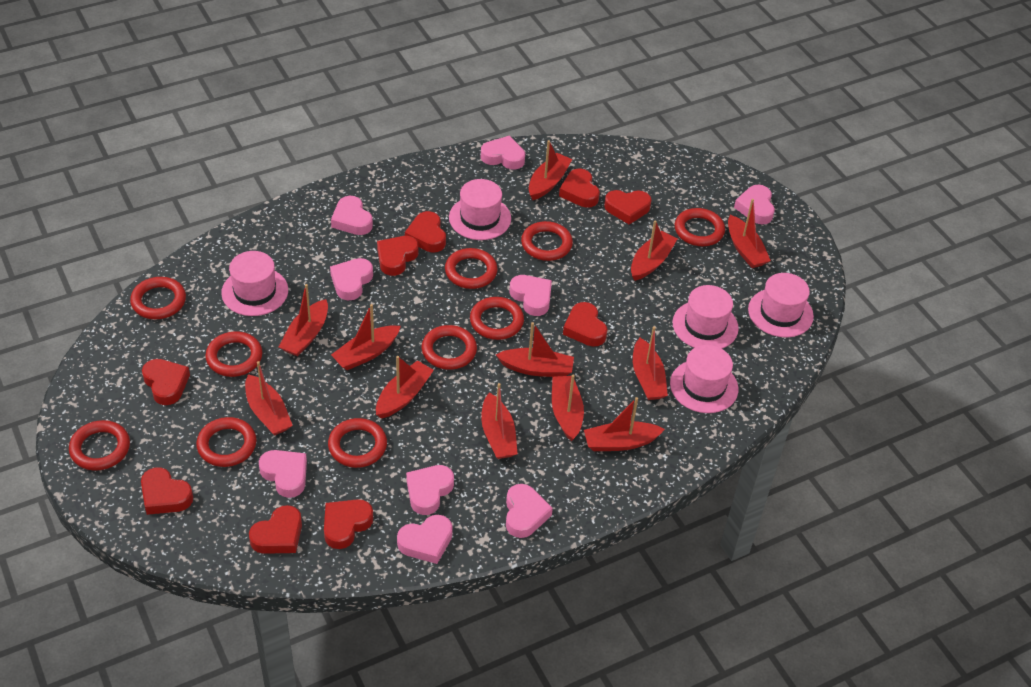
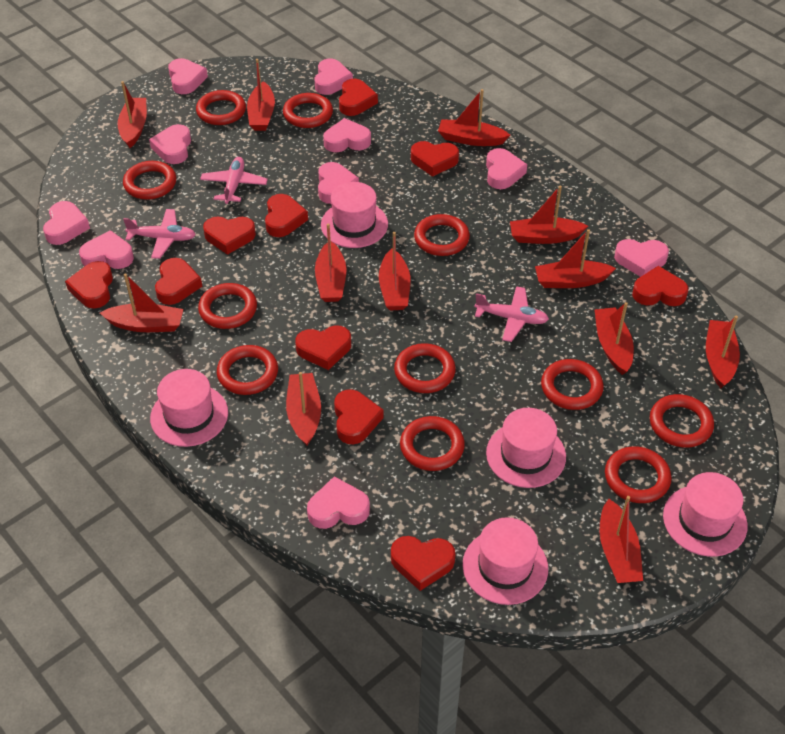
pink heart: [259,450,307,498] [330,258,373,300] [331,196,373,235] [397,515,453,564] [406,465,454,515] [481,136,525,170] [506,484,553,538] [510,275,552,316] [734,185,775,224] = 9 -> [43,201,90,245] [79,230,134,269] [149,124,191,164] [168,58,208,94] [307,476,370,529] [314,58,353,95] [318,162,359,204] [323,118,371,152] [486,148,527,189] [614,239,669,277] = 10
pink plane: none = 0 -> [123,209,196,259] [200,157,268,204] [474,286,549,342] = 3
red heart: [141,467,193,515] [142,359,190,405] [249,505,302,554] [324,499,373,549] [377,236,419,276] [405,211,446,252] [559,169,600,208] [563,302,607,347] [604,190,652,225] = 9 -> [65,261,113,308] [155,258,202,305] [203,216,256,255] [265,194,308,237] [295,326,351,370] [334,389,384,444] [339,79,378,116] [391,536,455,591] [411,141,459,177] [632,266,689,306] = 10
red ring: [69,420,130,471] [130,277,186,319] [196,417,257,467] [205,331,263,377] [328,418,387,468] [422,325,477,370] [445,248,498,289] [470,297,524,340] [521,221,573,261] [675,208,725,246] = 10 -> [123,161,176,200] [196,90,246,125] [198,283,257,329] [217,345,278,395] [283,93,333,128] [394,343,456,393] [400,416,465,471] [414,214,470,256] [541,359,604,410] [605,446,672,503] [650,394,714,448] = 11

